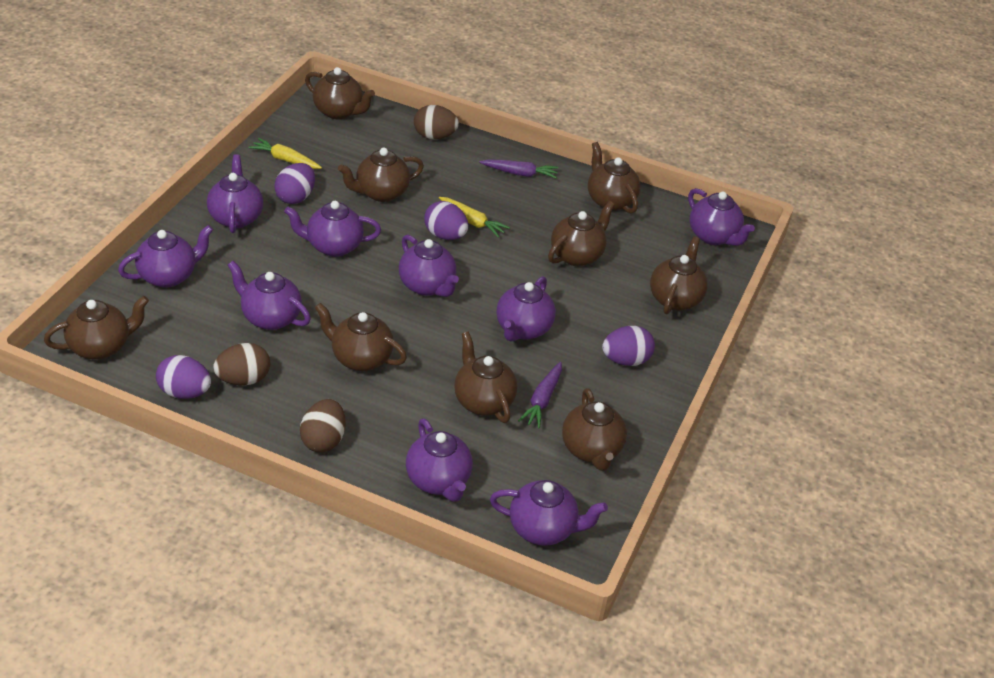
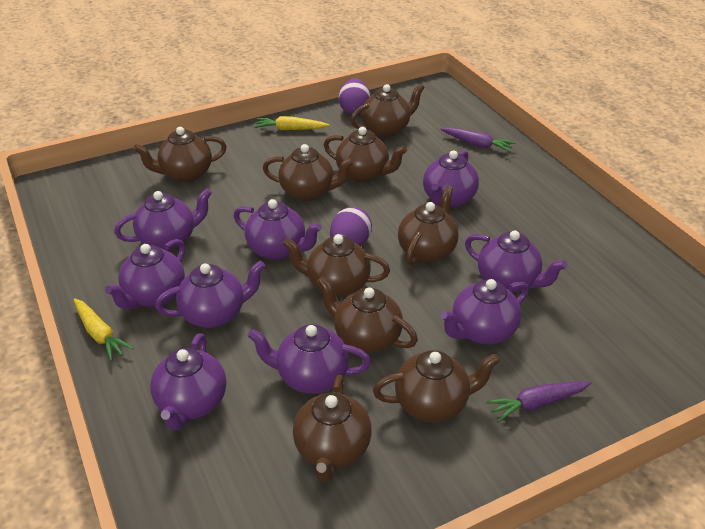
brown egg: [213,343,270,385] [300,399,346,453] [414,105,459,139] = 3 -> none = 0
purple egg: [156,355,211,399] [274,163,315,204] [424,201,468,240] [602,326,655,366] = 4 -> [330,207,372,246] [339,79,370,114] = 2

